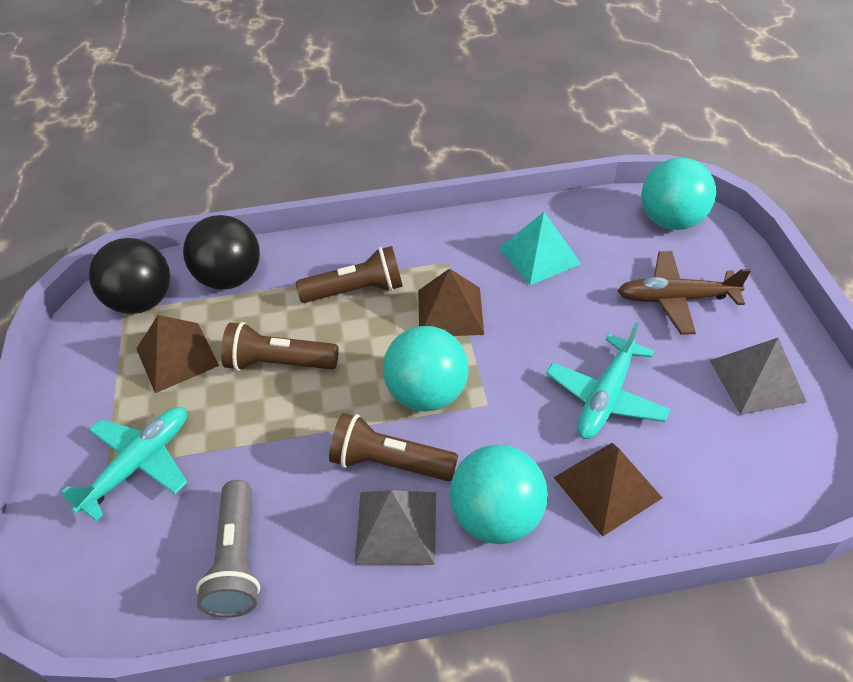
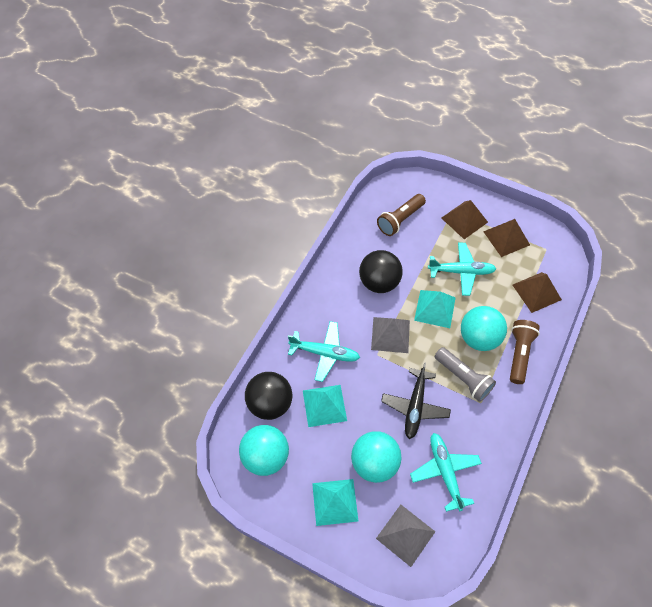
black plane: none = 0 -> [381,362,451,439] = 1
brown flashlight: [221,322,339,371] [296,246,403,303] [329,413,458,481] = 3 -> [377,194,426,236] [510,320,540,384] = 2
brown plane: [618,251,751,335] = 1 -> none = 0
turquoise plane: [61,407,188,521] [546,322,670,439] = 2 -> [288,321,360,382] [410,433,482,512] [428,243,496,296] = 3
turquoise pyramid: [498,212,581,285] = 1 -> [303,385,347,427] [312,479,358,526] [414,290,456,328] = 3

